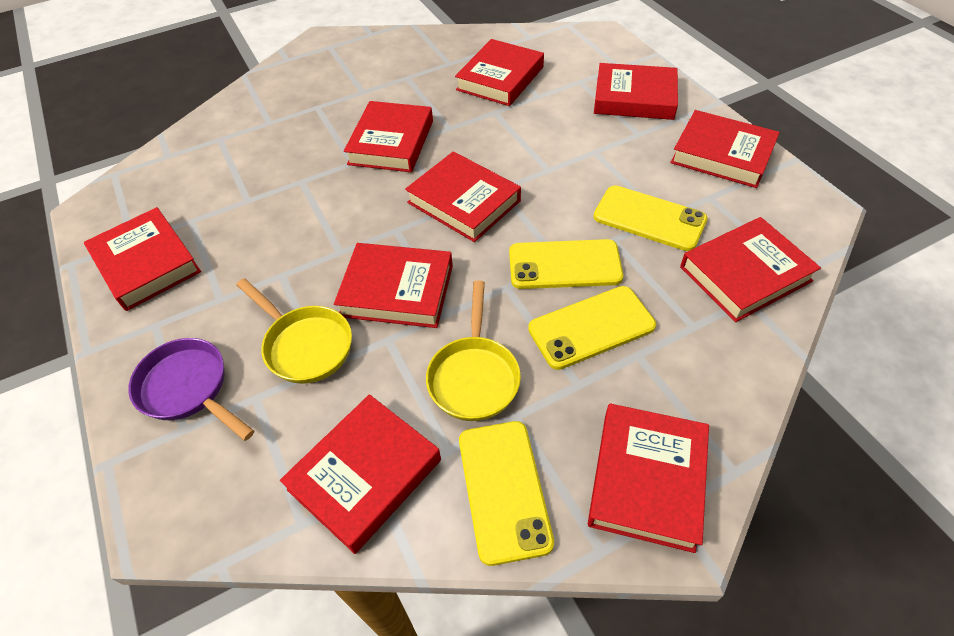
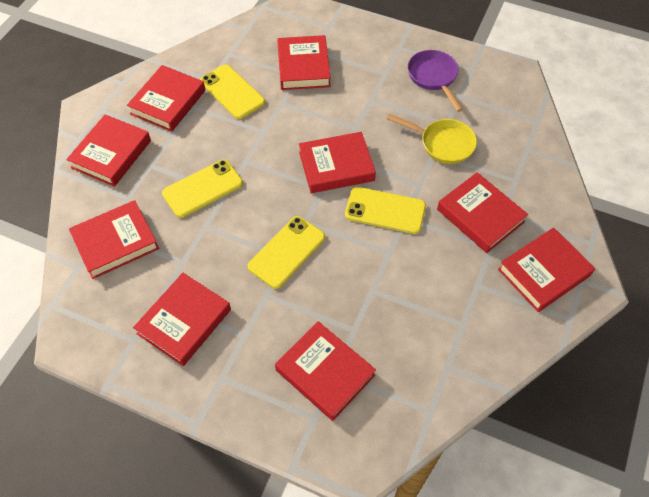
red book: [84,207,201,311] [280,394,441,554] [334,243,453,328] [344,101,433,172] [405,152,521,242] [455,39,544,106] [588,403,709,553] [594,63,678,120] [670,110,780,188] [680,217,821,322] = 10 -> [66,115,151,187] [69,200,159,279] [127,65,205,132] [133,273,231,366] [275,321,376,421] [277,35,331,90] [299,132,376,193] [437,172,528,253] [498,227,595,312] = 9
yellow pan: [236,278,352,384] [426,280,521,421] = 2 -> [386,114,477,164] = 1

